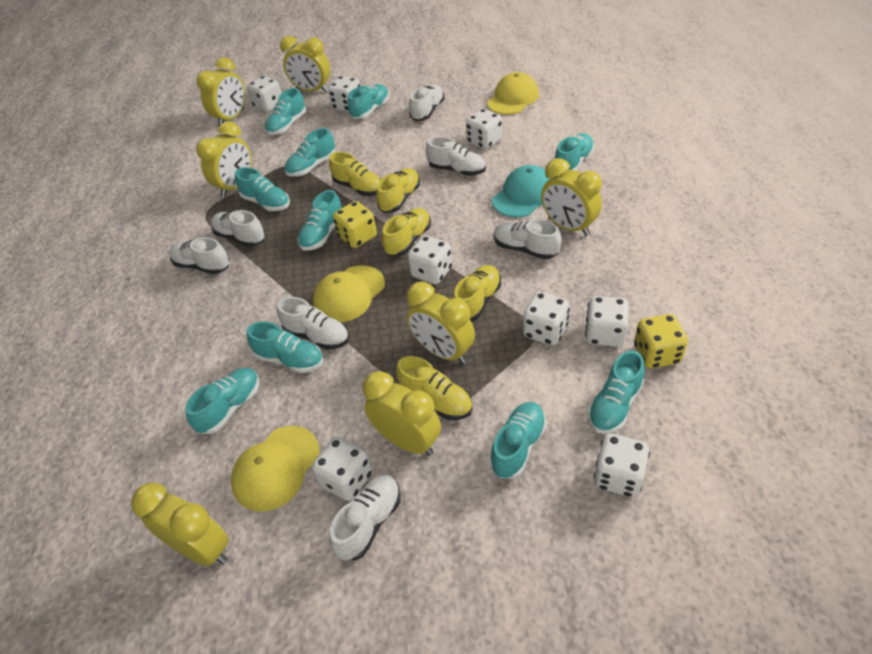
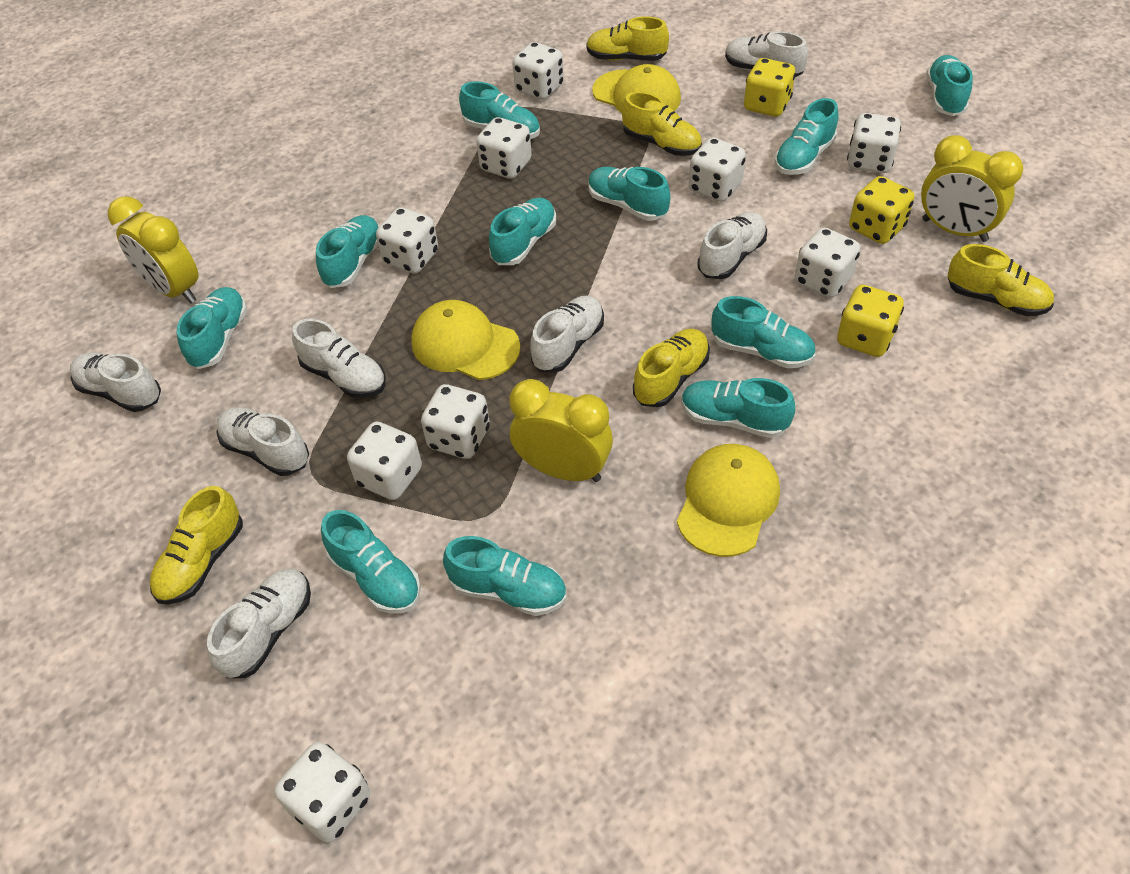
turquoise cap: [492,165,550,217] = 1 -> none = 0
turquoise shoe: [185,368,259,434] [235,167,290,211] [247,321,323,373] [265,88,306,135] [285,128,336,177] [298,190,341,251] [348,84,389,119] [490,402,547,479] [555,133,594,171] [587,351,645,434] = 10 -> [177,287,247,369] [316,215,379,288] [321,510,421,614] [443,536,567,616] [459,81,540,139] [489,197,556,265] [588,167,670,221] [681,378,795,438] [711,296,815,368] [774,98,839,175] [926,55,973,116] = 11
white dice: [247,76,282,112] [312,437,372,501] [328,76,360,112] [408,236,452,285] [466,109,502,150] [523,292,570,345] [585,296,629,347] [593,434,650,497] = 8 -> [274,742,370,843] [347,422,422,500] [376,207,438,273] [421,384,490,459] [476,117,532,179] [512,42,564,100] [689,138,746,202] [795,227,860,298] [847,113,901,173] = 9
yellow clock: [131,483,229,566] [196,121,252,198] [197,57,245,126] [280,36,330,93] [363,371,441,456] [407,282,475,364] [541,158,602,236] = 7 -> [108,196,198,303] [510,379,613,482] [921,135,1023,242] = 3
yellow dice: [333,201,377,248] [634,314,688,368] = 2 -> [744,58,796,117] [837,285,904,357] [849,176,914,244] = 3

